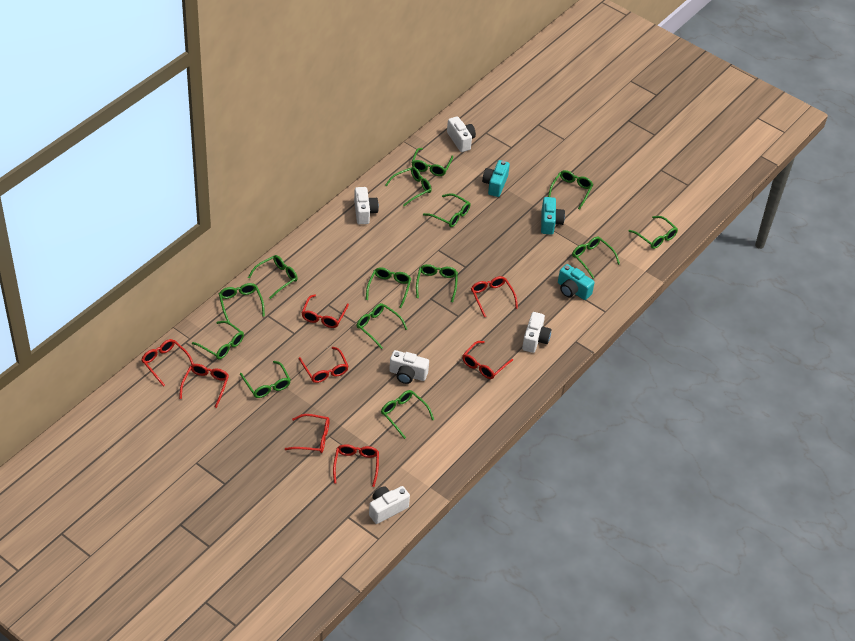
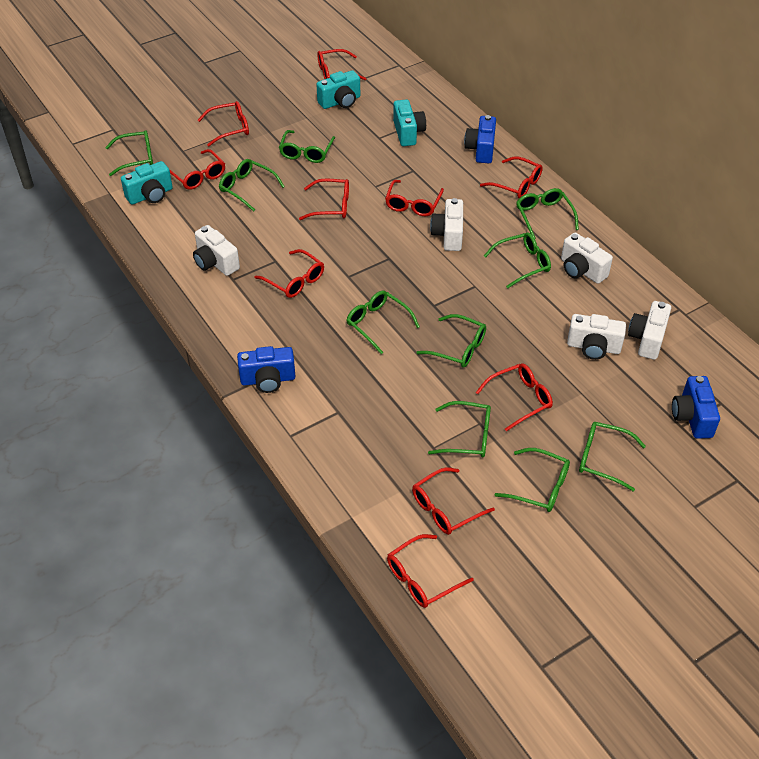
blue camera: none = 0 -> [237,346,295,393] [464,115,496,163] [672,376,720,439] = 3
green glasses: [192,321,244,359] [219,283,265,322] [240,361,291,398] [248,255,298,299] [357,303,407,349] [366,267,411,308] [381,390,434,439] [385,167,432,206] [411,148,453,176] [416,264,458,302] [423,193,471,227] [548,170,593,210] [572,237,620,279] [629,216,678,249] = 14 -> [105,130,153,176] [219,159,285,212] [279,130,335,163] [347,291,420,354] [416,314,486,368] [428,401,491,458] [484,233,551,288] [494,448,570,512] [516,188,579,239] [579,422,646,492] = 10
red glasses: [141,339,194,387] [179,364,229,408] [285,414,330,453] [299,347,348,383] [302,294,349,328] [333,444,379,487] [462,341,513,379] [471,276,518,317] = 8 -> [169,149,225,190] [198,101,249,146] [254,249,324,298] [299,179,349,220] [317,49,367,80] [385,180,444,217] [387,534,474,608] [412,467,495,535] [476,364,553,431] [480,156,543,198] = 10

